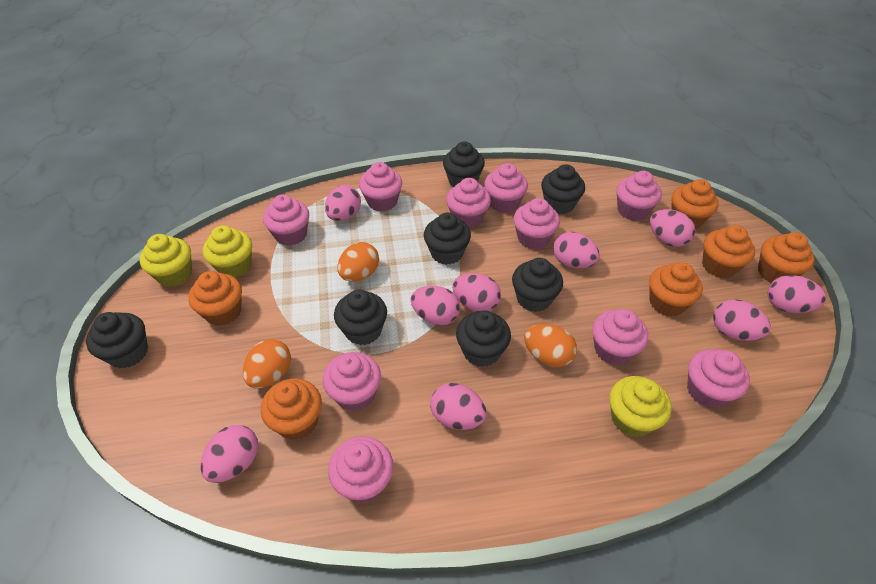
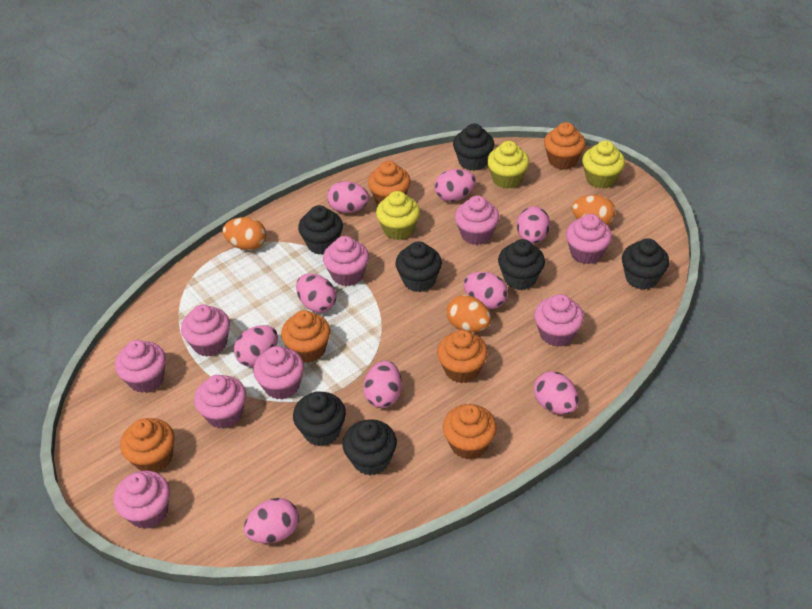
pink cupcake: [263,194,309,246] [323,352,381,411] [328,436,393,503] [359,162,402,212] [446,178,491,228] [484,163,528,213] [514,198,560,249] [592,309,648,365] [616,171,662,221] [687,349,750,408] = 10 -> [113,471,170,529] [115,340,166,393] [181,305,230,357] [194,375,246,429] [253,346,304,400] [323,236,369,286] [455,196,499,245] [534,294,584,347] [566,214,612,264] = 9

